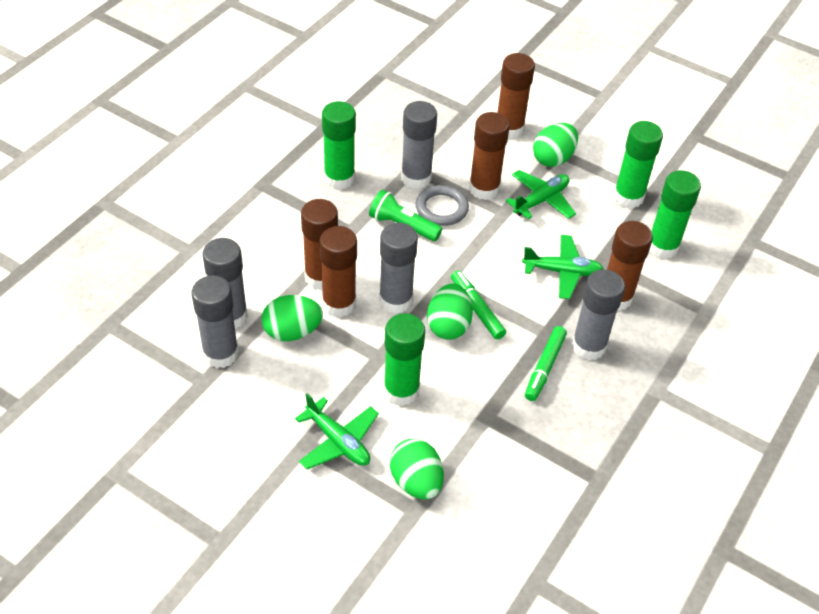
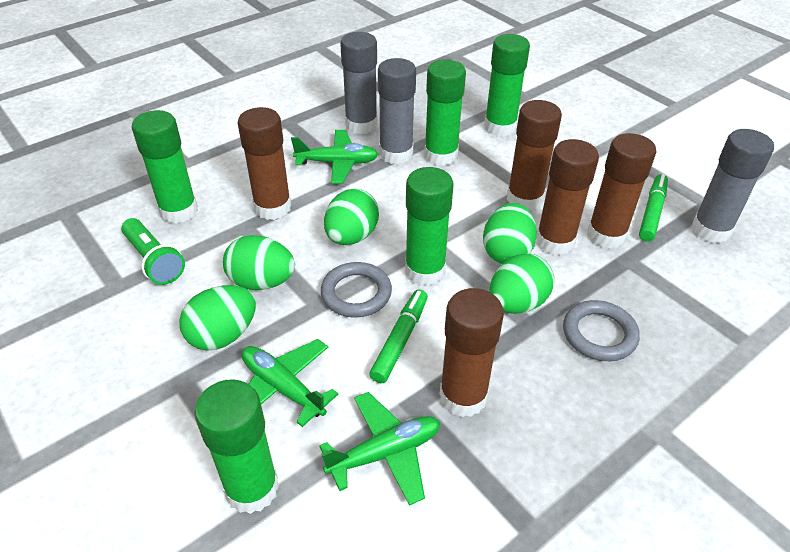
green egg: [262,295,323,341] [390,439,444,500] [427,283,473,340] [533,123,578,167] = 4 -> [179,285,256,351] [223,235,295,290] [324,189,379,245] [483,203,537,264] [489,253,554,314] = 5
green glue stick: [322,101,356,190] [383,313,425,406] [613,121,663,208] [649,170,701,259] = 4 -> [132,110,198,224] [194,379,279,514] [405,167,454,286] [424,59,466,166] [484,34,530,136] = 5
grey glue stick: [192,275,239,368] [202,238,248,329] [379,223,418,314] [401,101,437,189] [572,269,625,360] = 5 -> [340,32,378,134] [378,58,416,164] [691,129,774,243] = 3
grey ring: [416,185,469,226] = 1 -> [321,262,392,318] [563,300,640,361] = 2

